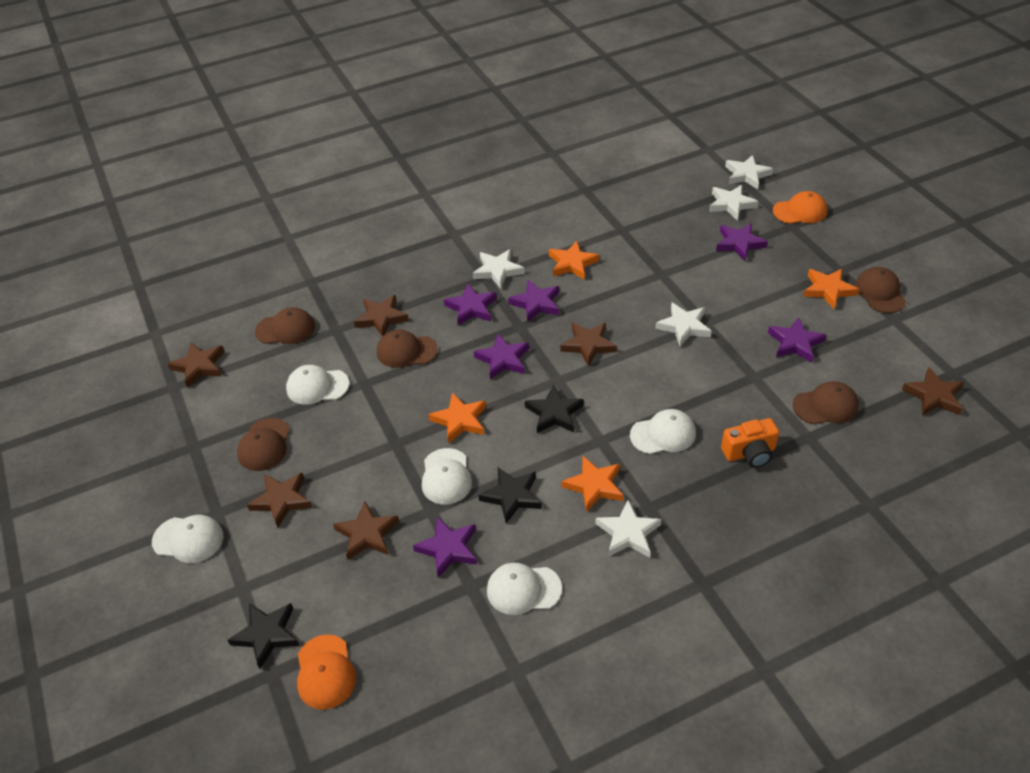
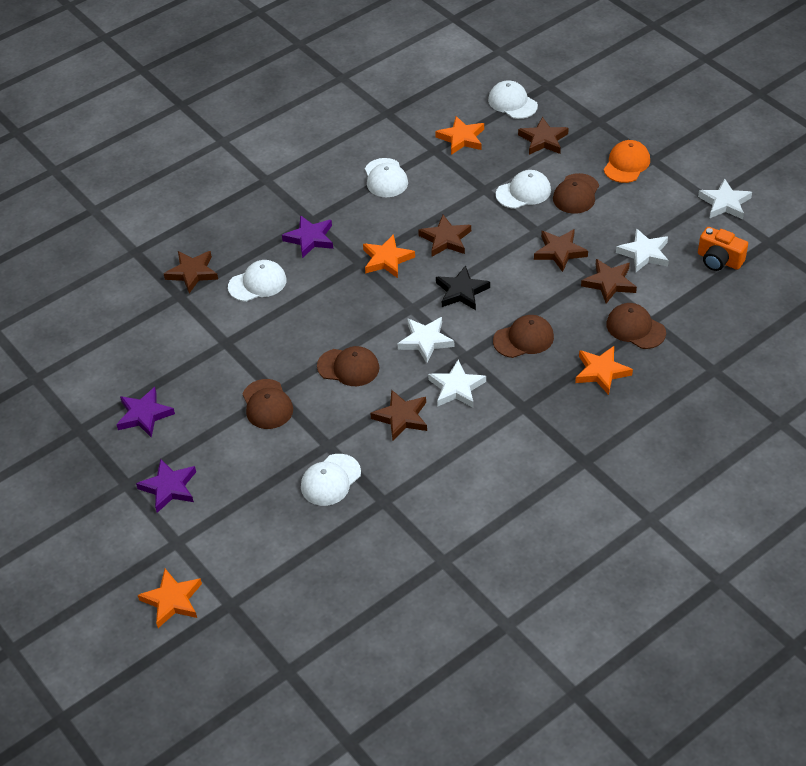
black star: [227,603,300,669] [479,467,542,523] [525,384,584,433] = 3 -> [436,265,490,310] = 1
orange cap: [297,634,356,710] [773,191,827,224] = 2 -> [604,140,650,183] = 1
purple star: [413,517,477,578] [444,284,497,326] [474,334,529,379] [508,280,559,322] [716,223,768,261] [768,318,826,363] = 6 -> [116,387,175,438] [136,459,196,513] [282,215,333,258] = 3
white star: [473,249,525,289] [595,500,662,558] [655,303,712,346] [709,185,758,221] [725,155,773,189] = 5 -> [398,317,454,363] [428,360,486,408] [616,228,669,272] [698,179,752,219] = 4

